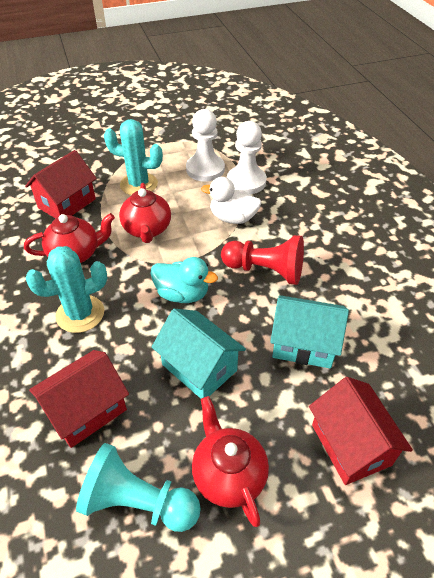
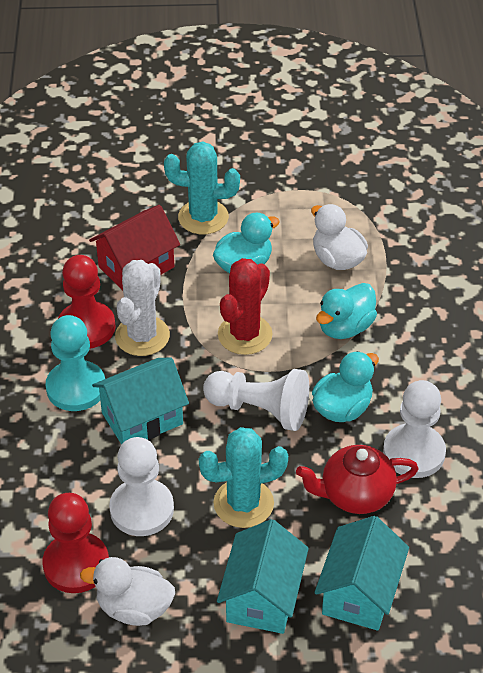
red cactus: none = 0 -> [218,258,273,355] = 1
red house: [25,150,97,218] [29,350,129,448] [309,377,413,485] = 3 -> [89,205,180,290] = 1
red pawn: [221,235,304,285] = 1 -> [43,493,109,593] [58,255,115,348] = 2
red teapot: [24,213,115,263] [119,183,171,243] [192,396,269,527] = 3 -> [296,445,419,514] = 1
turquoise duck: [150,257,218,303] = 1 -> [213,212,280,273] [312,351,379,422] [316,283,377,339] = 3
turquoise house: [152,309,246,399] [270,295,349,369] = 2 -> [92,357,189,445] [217,519,309,634] [314,516,409,631] = 3
white cactus: none = 0 -> [115,260,170,356] = 1
white duck: [201,177,262,224] = 1 -> [80,557,175,626] [311,204,368,270] = 2
white pawn: [186,109,225,182] [227,121,267,194] = 2 -> [109,437,174,536] [203,369,309,431] [383,380,446,478] = 3

